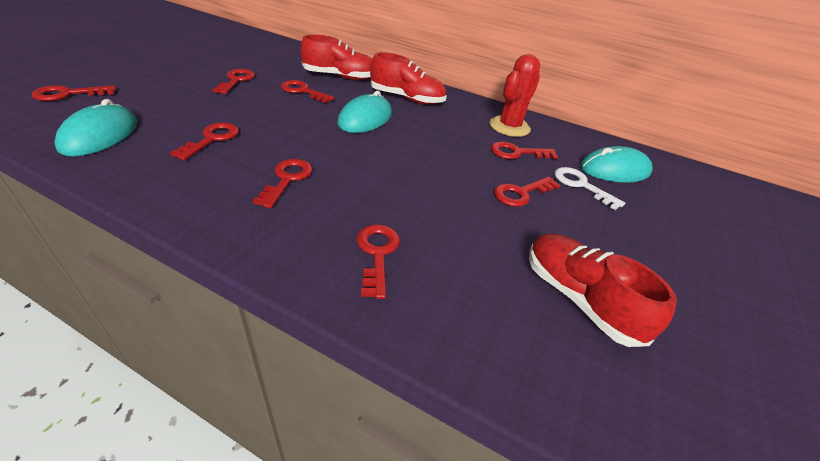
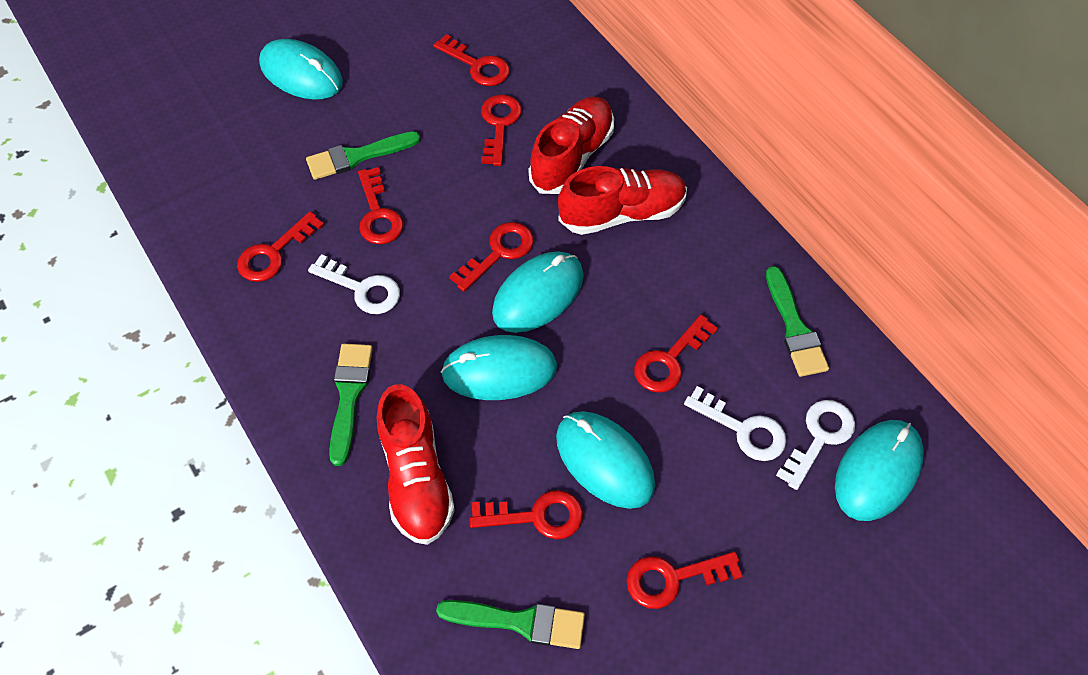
green brush: none = 0 -> [306,131,421,180] [329,344,373,466] [436,600,585,649] [766,266,829,377] = 4
red cactus: [489,54,540,137] = 1 -> none = 0
turquoise mouse: [54,99,137,157] [337,91,392,133] [580,146,653,183] = 3 -> [259,39,343,100] [441,335,557,400] [492,251,584,333] [556,411,655,509] [835,420,924,521] = 5
white key: [554,167,625,210] = 1 -> [308,254,400,314] [684,386,786,461] [776,400,855,490] = 3

